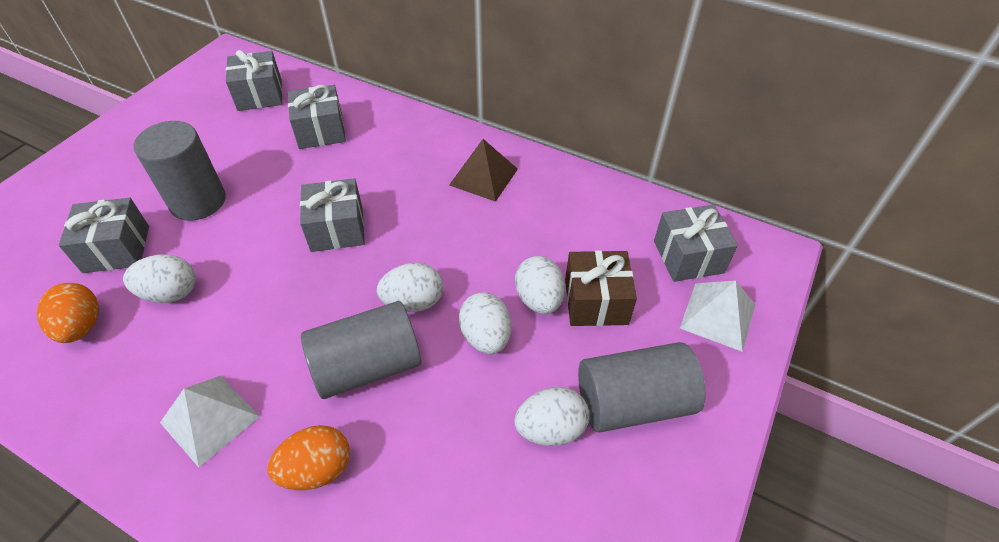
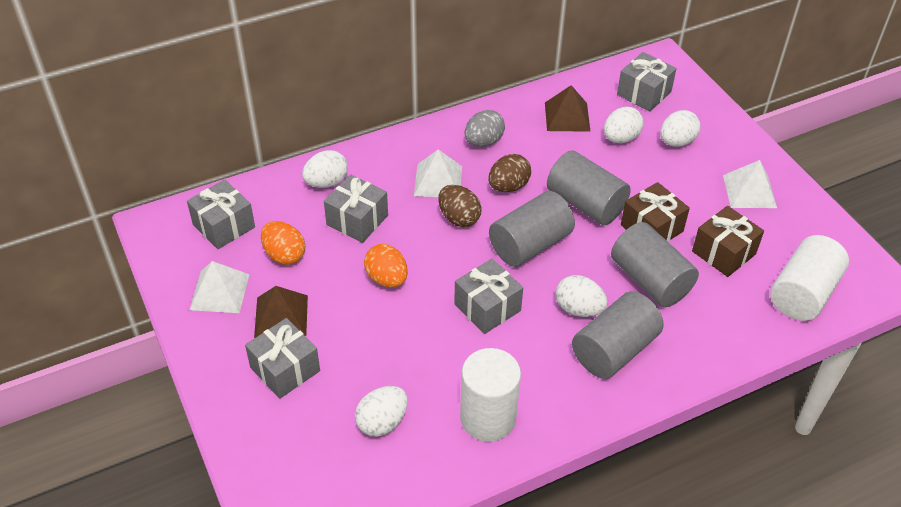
brown egg: none = 0 -> [438,185,482,227] [488,154,531,192] = 2
brown gift: [565,250,637,326] = 1 -> [621,182,690,242] [692,206,764,277] = 2
brown pyramid: [449,139,518,202] = 1 -> [254,286,308,338] [545,85,590,132] = 2
grey cylinder: [134,121,226,221] [301,301,421,399] [578,342,706,432] = 3 -> [489,191,575,267] [547,150,631,225] [572,291,664,379] [611,222,699,307] = 4
grey egg: none = 0 -> [465,110,505,147] = 1
white cylinder: none = 0 -> [460,348,521,442] [771,235,849,321] = 2
white pyramid: [160,376,260,467] [680,281,755,352] = 2 -> [189,261,249,313] [414,149,462,197] [723,160,777,208] = 3

